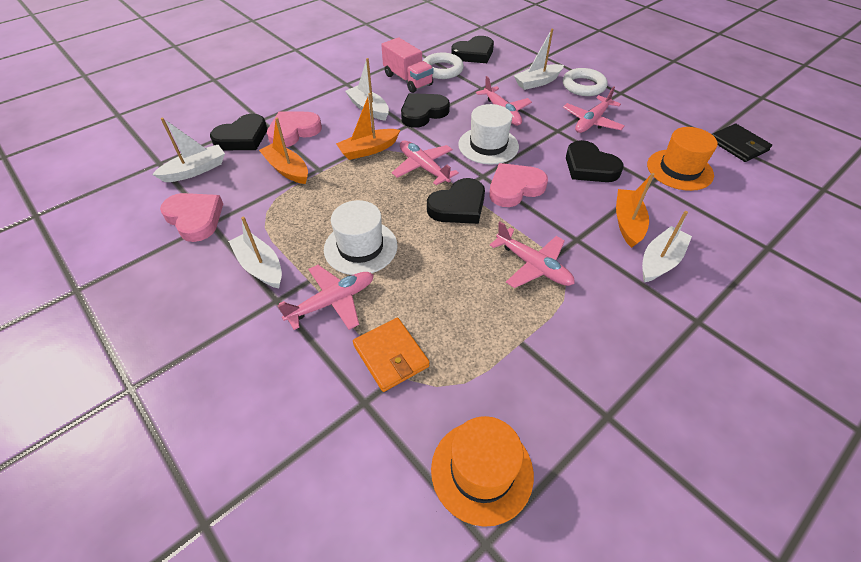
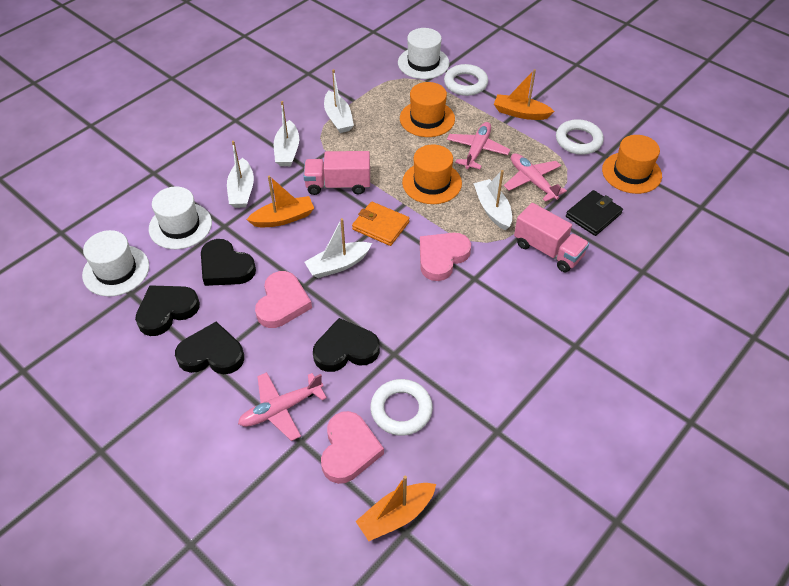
black heart: [210,114,267,150] [401,93,450,128] [427,178,485,224] [451,36,494,63] [566,140,624,182] = 5 -> [135,285,200,336] [175,321,244,374] [201,239,256,286] [313,318,380,372] = 4
orange hat: [431,416,534,527] [647,127,718,191] = 2 -> [400,82,455,137] [402,144,462,204] [602,135,662,194] = 3
pink plane: [277,265,374,330] [392,140,459,185] [476,76,532,126] [490,222,575,288] [563,86,625,133] = 5 -> [238,372,327,441] [447,122,510,169] [504,153,567,202] = 3
pink truck: [381,37,434,93] = 1 -> [303,151,370,195] [514,203,589,272] = 2
white hat: [324,200,397,275] [458,104,519,164] = 2 -> [82,230,149,297] [149,187,212,249] [398,28,450,79] = 3
white ring: [423,52,464,79] [563,68,607,96] = 2 -> [370,379,433,436] [444,64,488,96] [556,119,604,155] = 3

